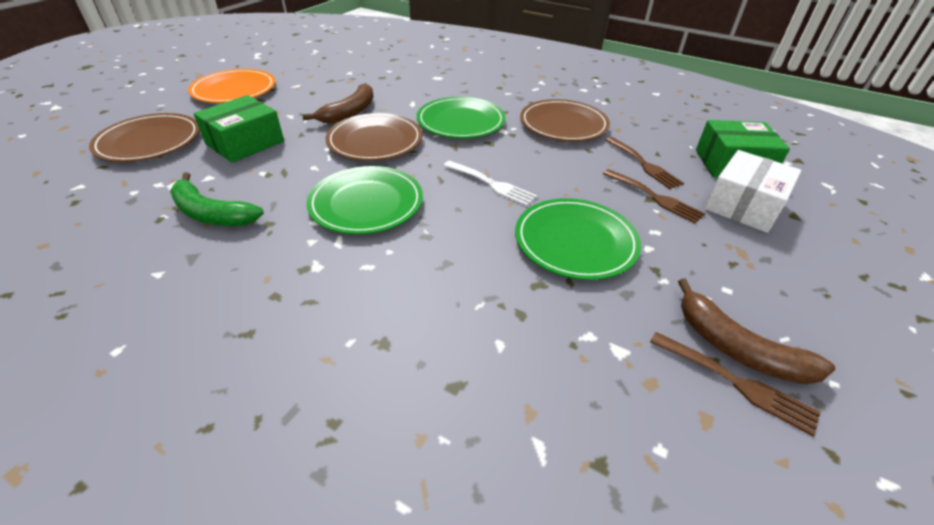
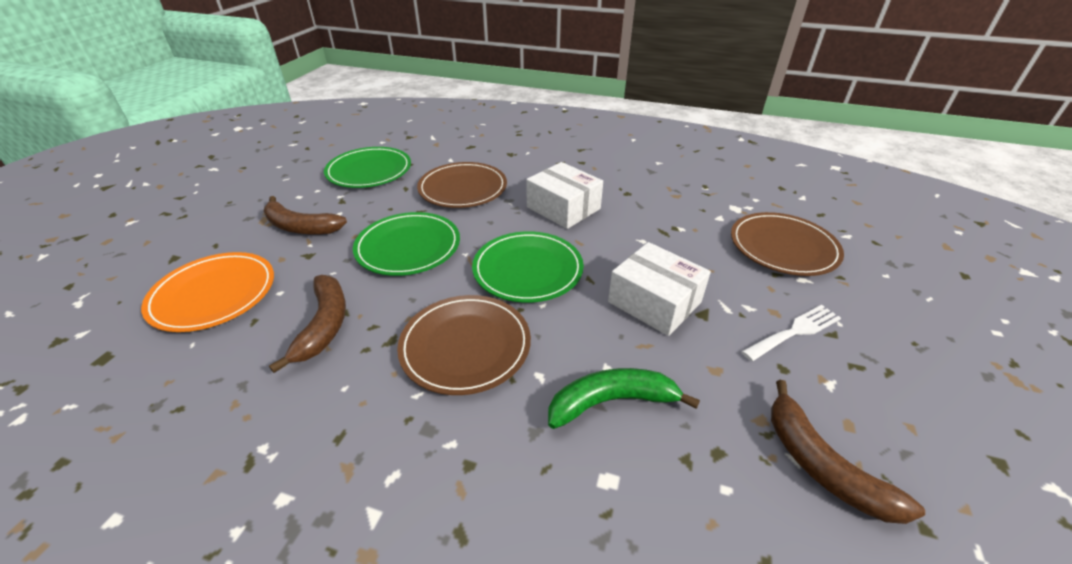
brown banana: [302,83,373,124] [678,279,835,384] = 2 -> [264,196,347,235] [269,275,346,373] [771,380,925,524] = 3
brown fork: [603,169,706,223] [606,137,684,189] [650,332,821,437] = 3 -> none = 0
green box: [193,95,284,163] [696,120,790,178] = 2 -> none = 0
white box: [704,150,801,233] = 1 -> [526,162,603,229] [608,242,711,336] = 2

